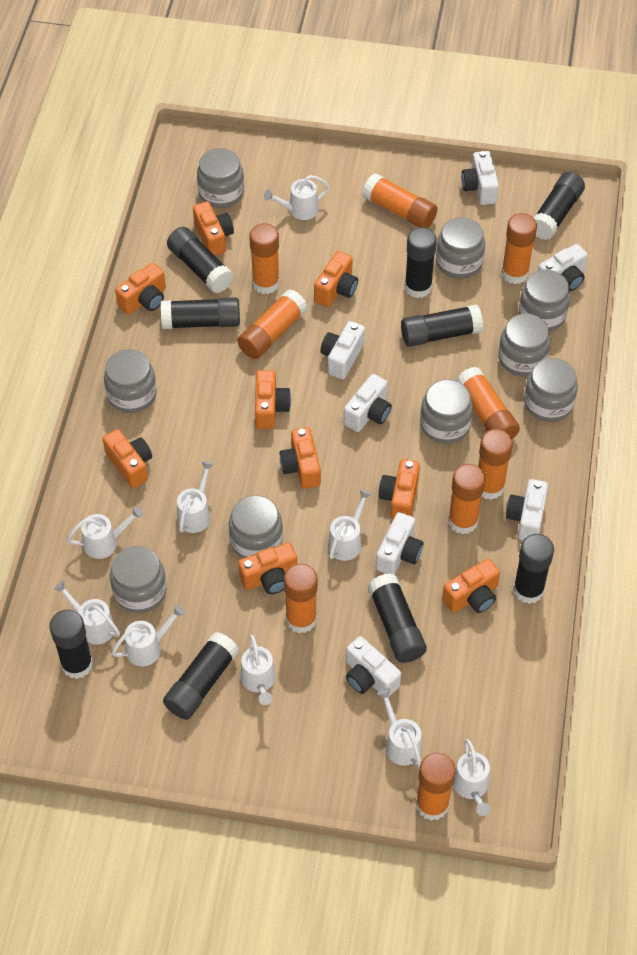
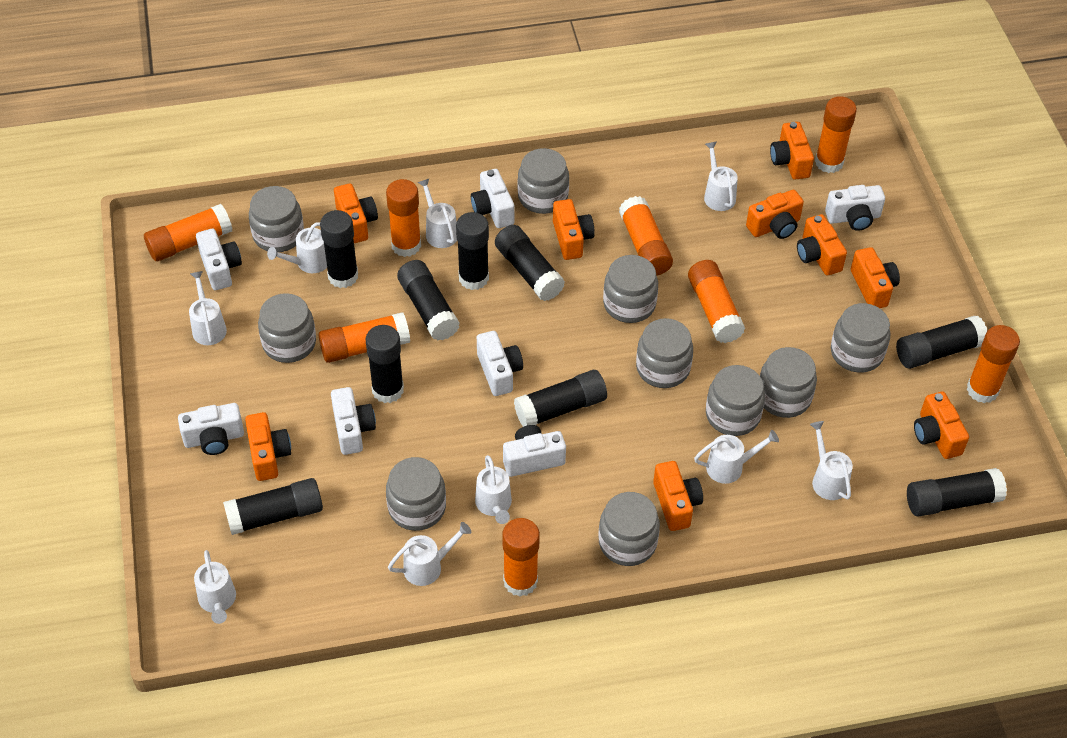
grey jar: [104,349,157,413] [110,546,167,613] [197,148,244,208] [229,495,283,558] [420,379,473,444] [436,217,485,279] [498,314,551,377] [519,270,570,331] [524,358,578,422] = 9 -> [249,186,304,252] [258,293,316,363] [386,457,446,531] [518,148,569,214] [598,492,660,566] [603,255,658,323] [636,318,693,388] [706,365,765,436] [760,347,817,418] [831,303,890,373] = 10
orange glue stick: [237,290,307,359] [249,223,280,294] [284,564,318,633] [362,174,438,228] [416,753,456,821] [448,464,485,534] [456,367,520,439] [478,429,513,500] [501,213,537,284] = 9 -> [144,204,232,261] [319,312,410,363] [386,179,421,257] [502,518,540,597] [619,196,673,275] [688,260,745,343] [815,96,857,173] [967,325,1020,403] = 8

